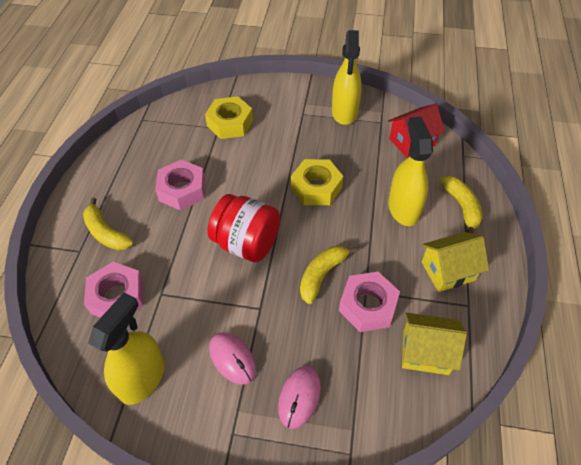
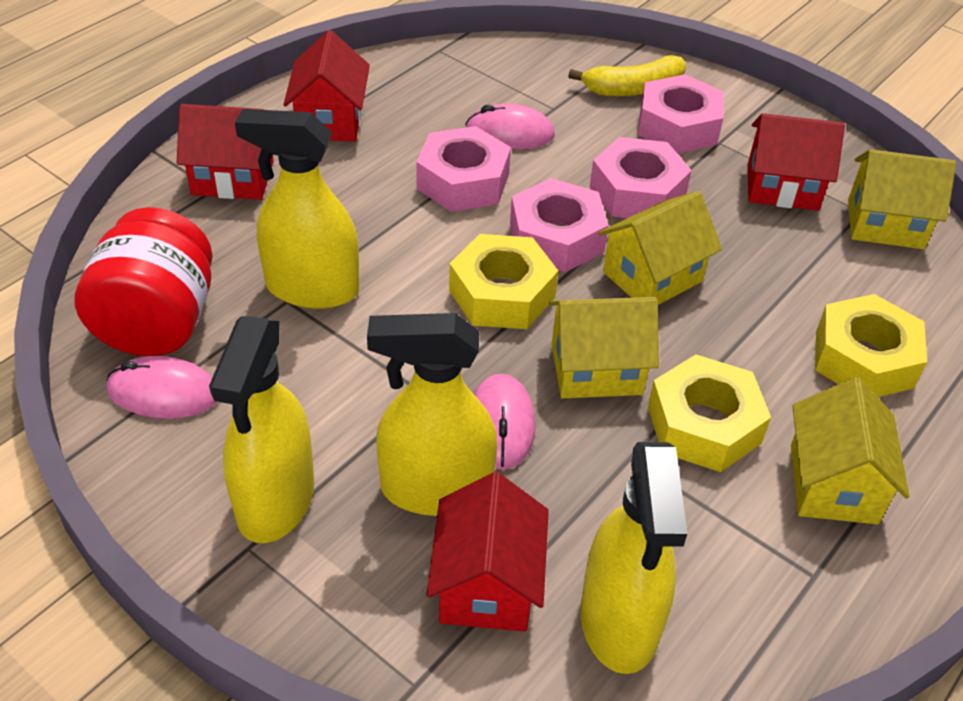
pink mouse: [209,332,256,385] [278,366,321,429] = 2 -> [106,356,217,419] [465,104,555,149] [474,374,536,470] = 3
pink nut: [84,262,144,318] [155,159,205,211] [339,272,400,332] = 3 -> [416,126,511,212] [510,178,609,272] [590,137,692,218] [638,74,724,154] = 4
red house: [388,104,445,158] = 1 -> [177,104,274,200] [283,30,370,142] [427,472,549,632] [748,113,845,211] = 4
yellow banana: [83,198,133,250] [300,246,357,304] [440,176,483,234] = 3 -> [568,55,686,96] = 1
yellow house: [402,313,467,375] [422,232,489,292] = 2 -> [549,297,659,399] [599,191,722,305] [791,377,910,524] [848,149,956,249] = 4
yellow nut: [205,96,253,139] [291,159,343,205] = 2 -> [449,234,558,329] [648,355,771,472] [815,294,927,397] = 3
yellow spray bottle: [88,292,165,405] [332,30,362,125] [388,117,433,226] = 3 -> [209,316,314,543] [235,109,359,309] [367,313,497,516] [581,442,687,674] = 4

